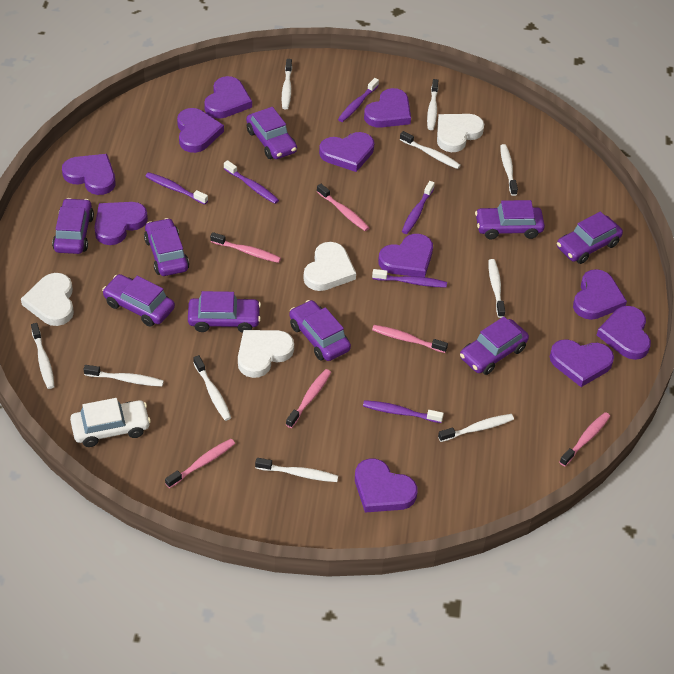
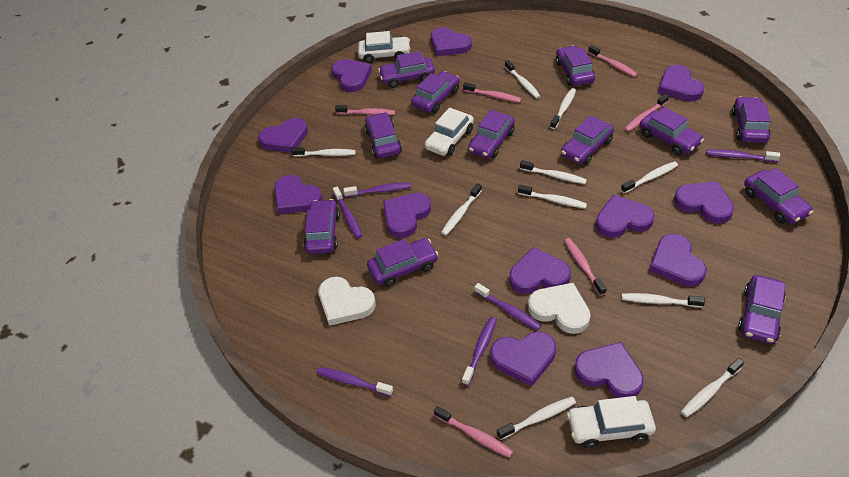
purple car: [52,198,94,254] [102,274,175,327] [144,218,189,276] [188,291,261,333] [246,107,297,159] [289,300,351,361] [460,317,529,375] [475,200,545,240] [557,212,623,264] = 9 -> [304,199,340,254] [365,112,402,158] [367,238,438,287] [378,51,435,88] [411,71,460,113] [468,110,515,158] [556,45,595,86] [561,115,614,165] [639,107,704,155] [732,97,771,143] [738,275,786,344] [744,168,813,224] = 12
purple heart: [62,154,115,195] [94,202,148,245] [177,108,224,153] [204,76,252,119] [319,132,374,172] [355,458,418,513] [364,88,411,128] [378,234,433,277] [550,339,614,387] [573,269,627,320] [597,306,651,360] = 11 -> [258,118,308,153] [274,175,323,214] [331,59,372,92] [383,193,431,238] [431,27,472,56] [490,332,556,386] [509,247,571,294] [574,342,644,398] [596,195,655,238] [649,234,707,287] [658,65,704,101] [674,181,734,224] = 12
white car: [70,398,151,447] = 1 -> [358,31,411,63] [425,108,474,156] [567,396,656,448] = 3
white heart: [21,273,74,326] [238,330,294,378] [303,242,356,291] [437,114,484,152] = 4 -> [318,277,376,326] [528,283,591,334] = 2

